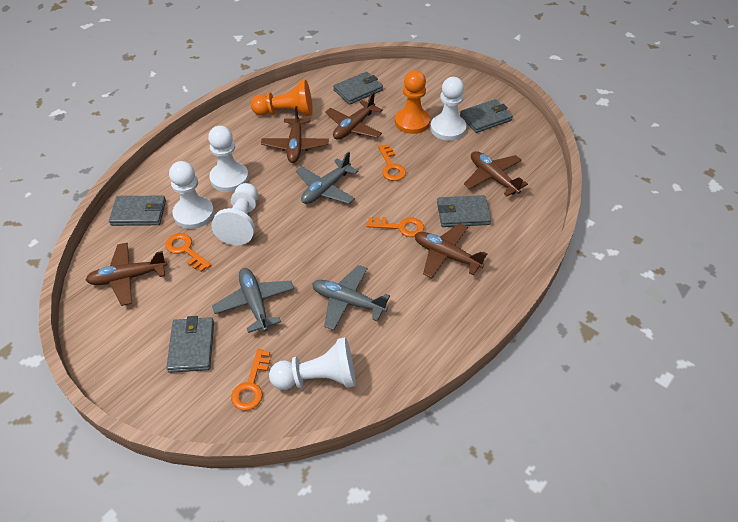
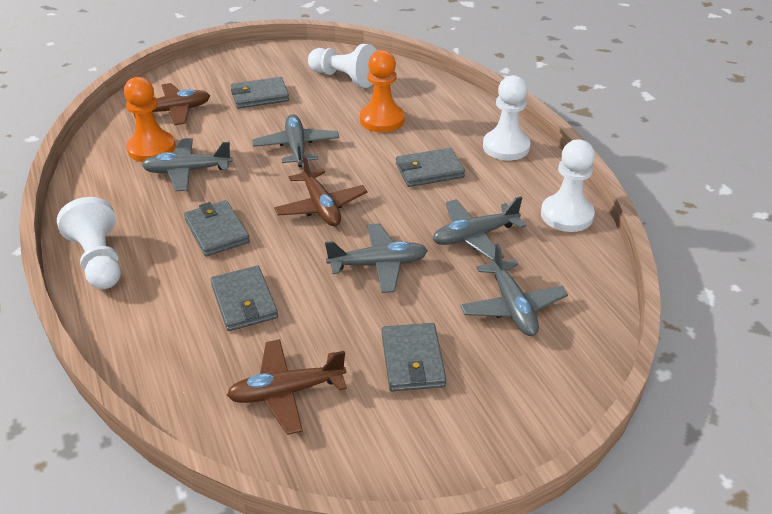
brown plane: [86,243,167,306] [261,106,329,163] [325,92,383,140] [415,223,488,278] [464,151,528,196] = 5 -> [133,83,210,125] [227,339,347,435] [274,154,368,226] = 3
grey plane: [212,268,294,333] [296,152,358,204] [312,265,390,330] = 3 -> [142,138,232,191] [252,114,339,167] [325,223,428,293] [433,196,526,261] [460,244,568,336] = 5
orange key: [165,233,211,272] [231,349,270,411] [366,217,424,237] [378,144,406,181] = 4 -> none = 0
white pawn: [169,161,214,229] [208,126,249,192] [211,183,258,246] [269,337,356,390] [430,77,466,141] = 5 -> [57,197,121,289] [308,44,377,88] [483,75,531,161] [541,139,595,232] = 4

